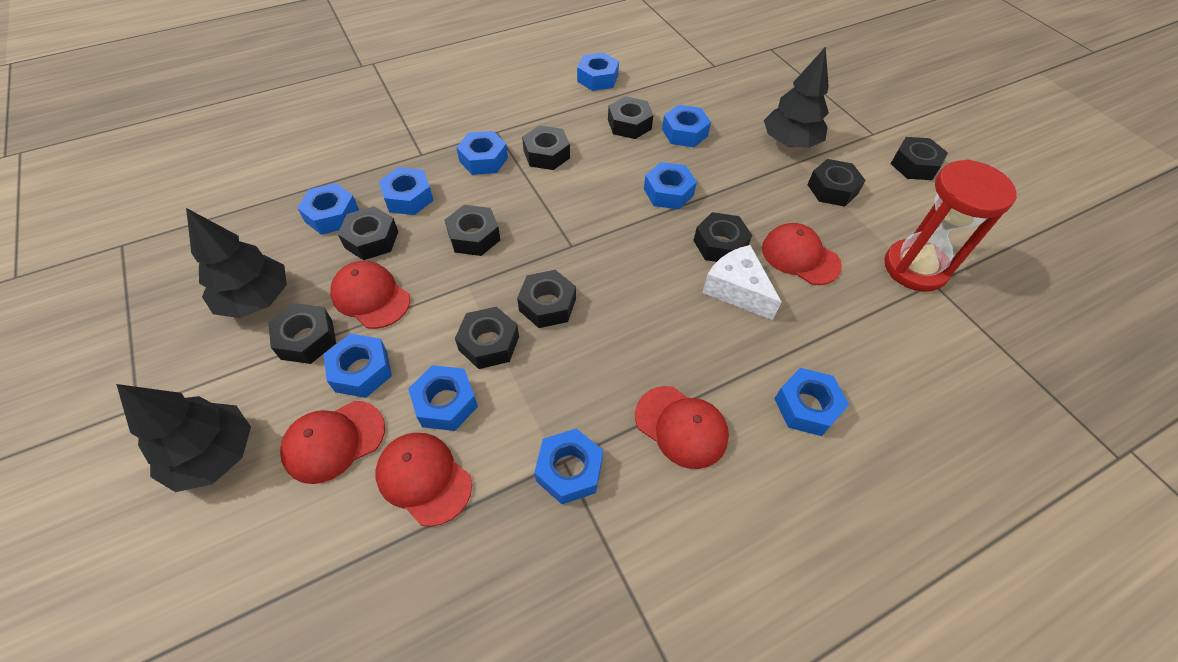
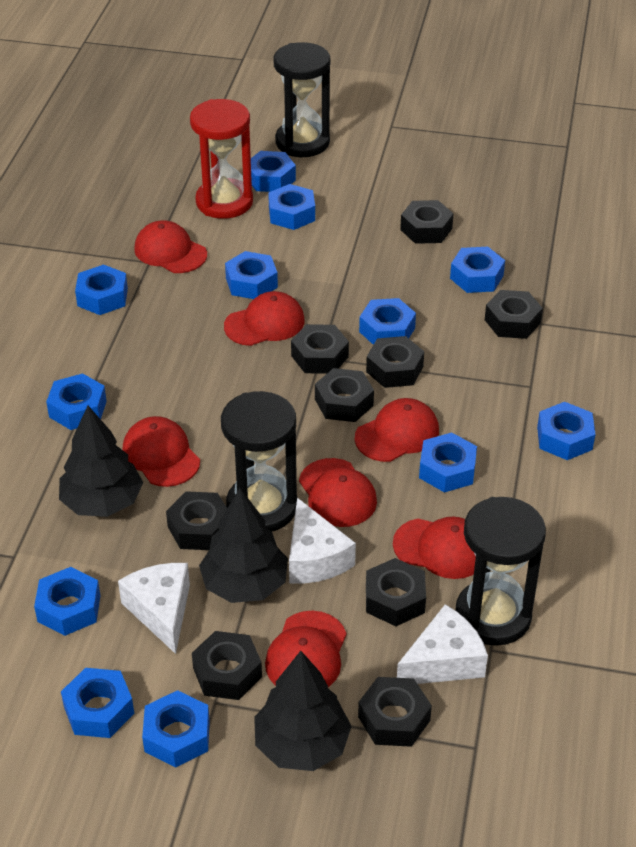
black hourglass: none = 0 -> [221,391,297,531] [273,42,330,157] [455,497,546,646] = 3
black nut: [268,303,336,364] [338,206,398,260] [445,205,500,256] [455,307,519,369] [517,270,576,328] [522,125,570,170] [608,96,653,139] [693,212,752,262] [807,159,866,207] [891,137,948,180] = 10 -> [166,491,227,550] [192,631,262,700] [291,324,349,374] [315,368,374,422] [358,677,432,747] [366,336,424,388] [366,558,426,626] [400,200,454,244] [485,290,543,339] = 9
blue nut: [297,183,359,235] [324,334,392,398] [379,167,434,215] [408,365,478,431] [456,131,508,175] [534,428,603,504] [577,52,619,91] [644,162,697,209] [662,105,711,147] [774,368,849,436] = 10 -> [34,567,100,636] [46,373,107,430] [61,668,134,738] [75,264,128,315] [142,690,210,768] [225,251,278,299] [251,151,296,192] [268,184,315,230] [359,298,416,345] [419,432,477,493] [450,247,505,293] [537,402,596,460] = 12
red cap: [280,401,385,484] [330,261,410,329] [376,433,472,527] [635,386,729,469] [762,223,842,285] = 5 -> [122,416,200,487] [134,220,207,273] [224,291,305,346] [265,611,347,687] [299,458,377,527] [355,398,439,462] [393,517,476,579] = 7
white cheese: [702,245,781,320] = 1 -> [118,563,190,654] [289,498,356,584] [397,604,488,684] = 3

